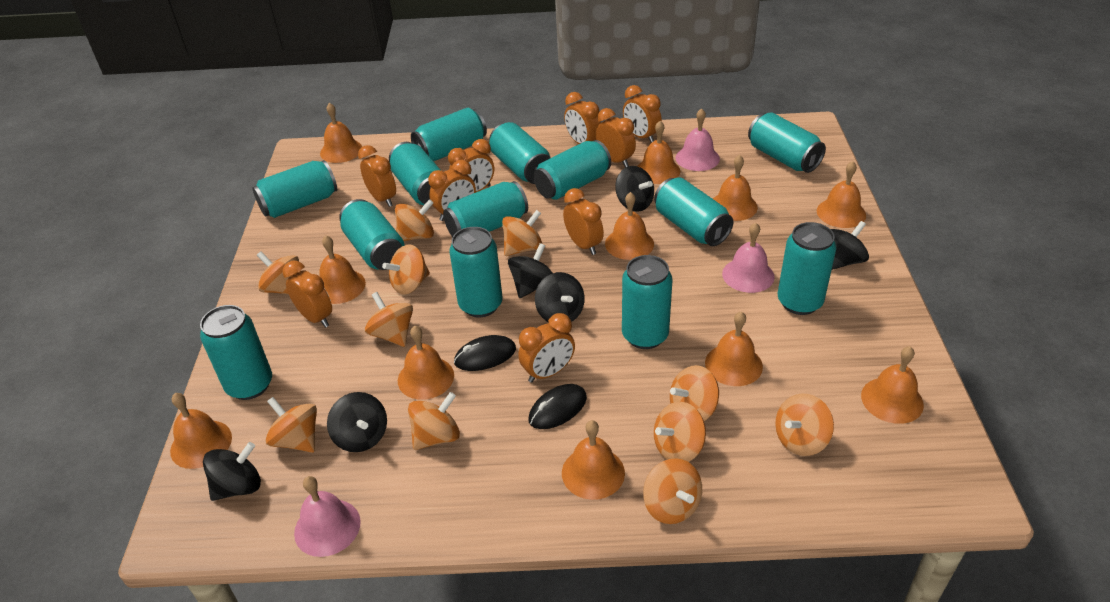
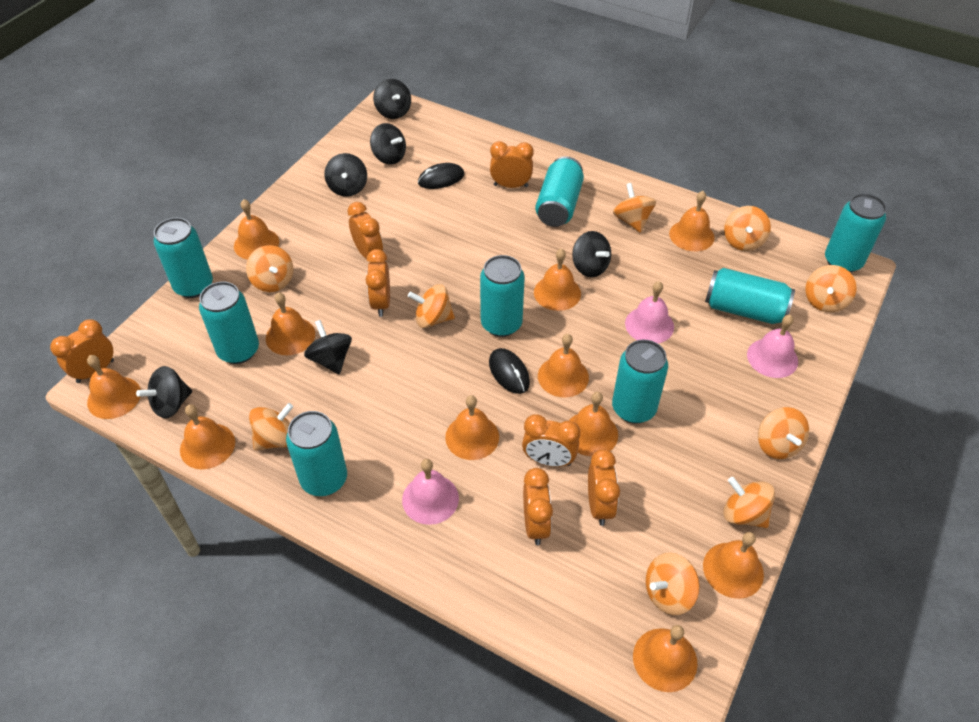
orange clock: [283,261,332,328] [358,145,396,207] [428,160,476,221] [448,139,494,192] [518,313,575,383] [563,188,604,255] [564,92,600,144] [596,108,636,167] [623,85,662,143] = 9 -> [50,319,114,383] [348,202,383,259] [366,249,390,317] [490,141,534,188] [522,414,580,467] [523,468,553,545] [588,449,620,526] = 7
orange spinning top: [257,252,299,295] [265,397,317,453] [365,292,413,347] [382,244,430,294] [395,199,434,241] [408,392,460,450] [502,210,542,256] [643,458,702,524] [654,402,706,462] [670,365,719,421] [775,393,834,456] = 11 -> [246,245,294,292] [249,403,293,451] [408,284,455,328] [613,183,656,233] [646,552,700,615] [723,477,775,528] [724,206,771,251] [758,407,809,459] [805,265,857,313] = 9
turquoise can: [200,305,272,400] [252,160,337,218] [339,199,405,270] [389,142,440,205] [411,108,487,161] [443,181,528,237] [449,227,503,317] [489,122,551,184] [533,140,611,200] [622,255,672,349] [654,177,733,246] [748,112,826,173] [778,222,836,315] = 13 -> [154,218,213,298] [199,282,259,364] [286,411,347,496] [480,255,525,337] [535,156,584,227] [612,340,668,424] [705,268,795,324] [825,193,887,273] = 8

